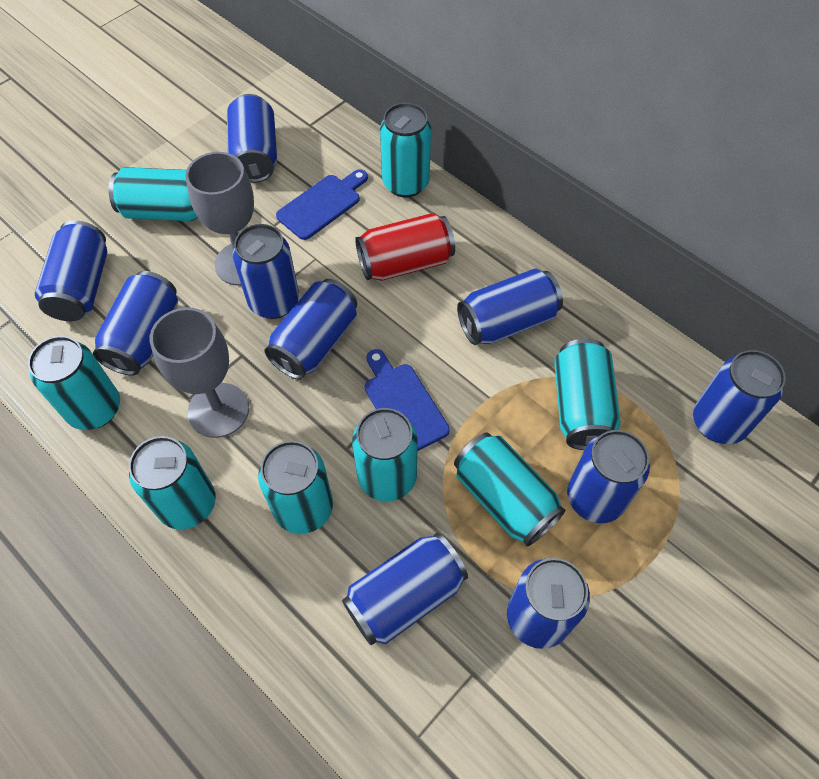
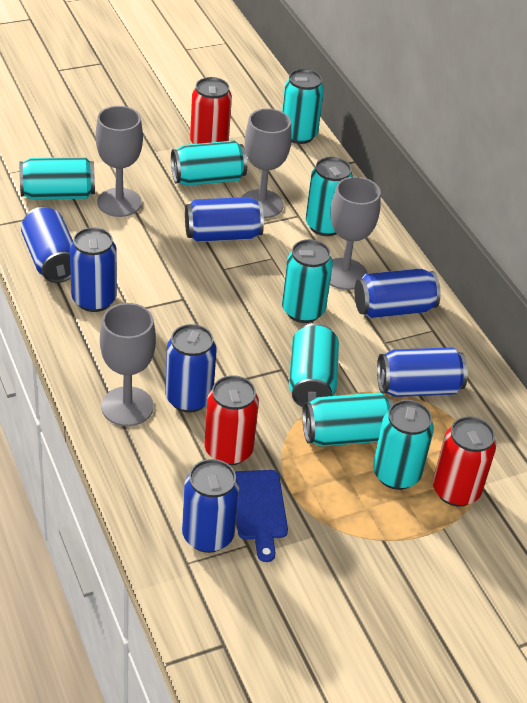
blue can: [35,220,107,321] [93,271,178,375] [227,94,277,183] [233,224,299,319] [265,279,357,380] [342,533,468,645] [457,269,563,345] [507,558,590,649] [567,430,650,523] [693,350,786,444] = 10 -> [21,207,73,283] [70,227,117,312] [165,324,217,412] [182,459,239,553] [185,197,264,242] [355,269,441,318] [377,347,468,397] = 7
blue cutting board: [276,169,368,240] [365,349,450,451] = 2 -> [235,470,288,562] = 1
grey goblet: [150,307,249,438] [185,152,254,286] = 2 -> [96,106,143,217] [100,303,156,426] [242,108,292,218] [330,177,381,290] = 4
red can: [355,213,455,281] = 1 -> [190,77,232,144] [204,375,259,466] [433,416,496,507] = 3

